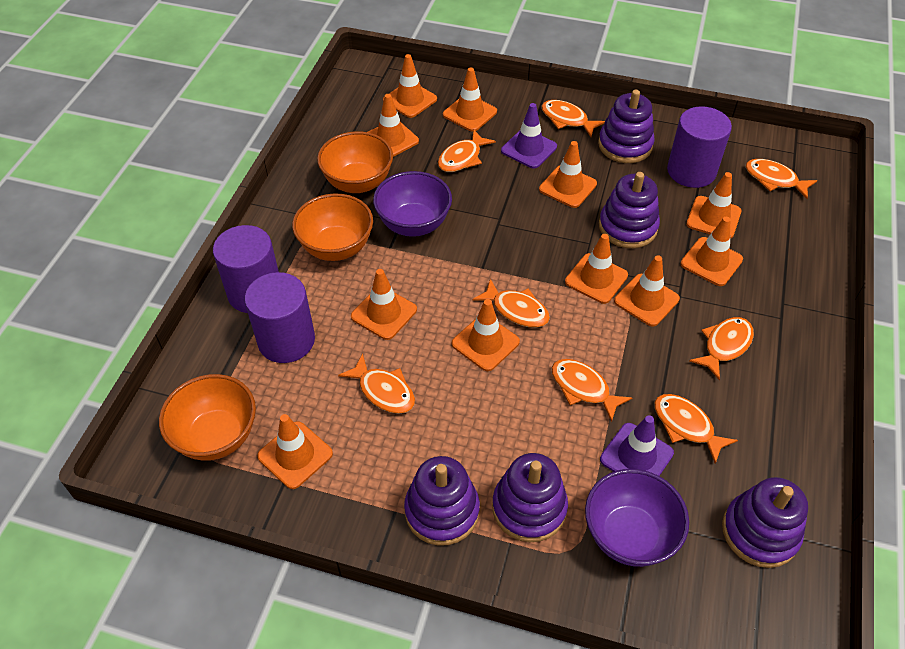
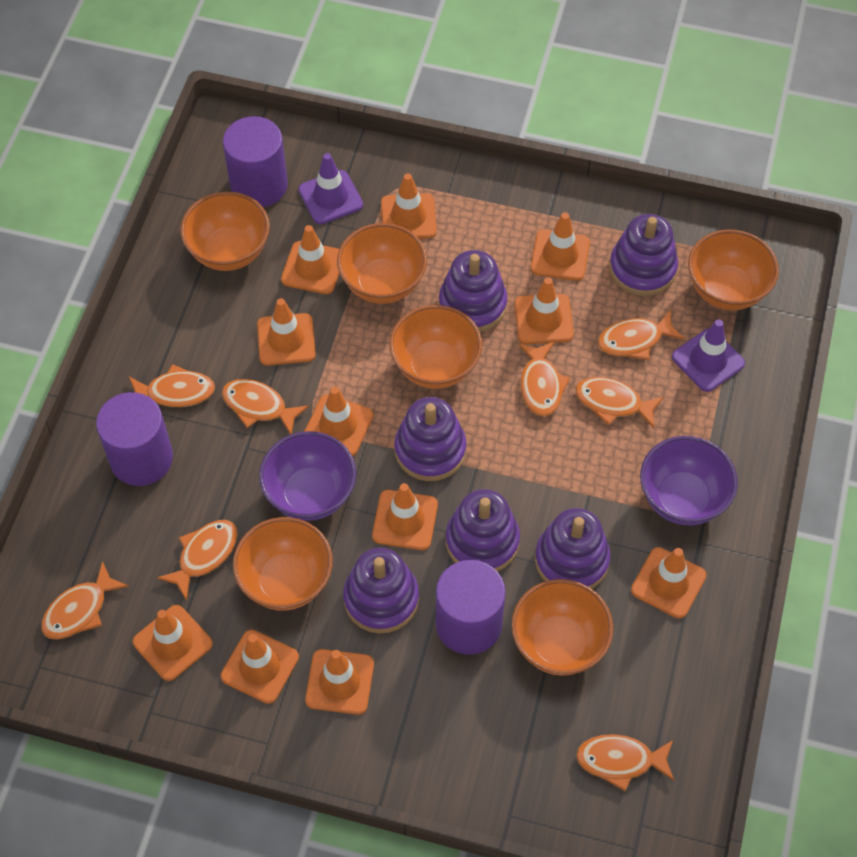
orange bowl: [159,374,256,461] [292,193,373,261] [317,131,393,193] = 3 -> [180,192,270,271] [233,517,333,611] [337,223,427,304] [389,305,482,389] [511,579,614,676] [688,230,779,310] = 6
purple stacking toy: [404,456,480,546] [492,453,568,542] [598,90,655,163] [599,172,660,248] [722,477,808,568] = 5 -> [343,548,419,633] [394,397,466,481] [439,250,507,332] [446,489,520,572] [535,508,610,589] [609,214,678,296] = 6

